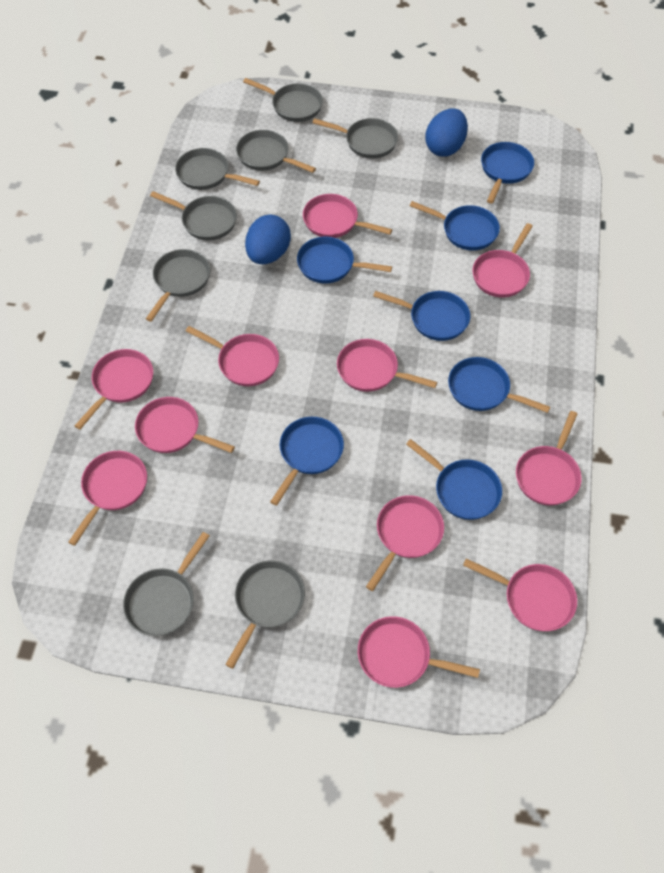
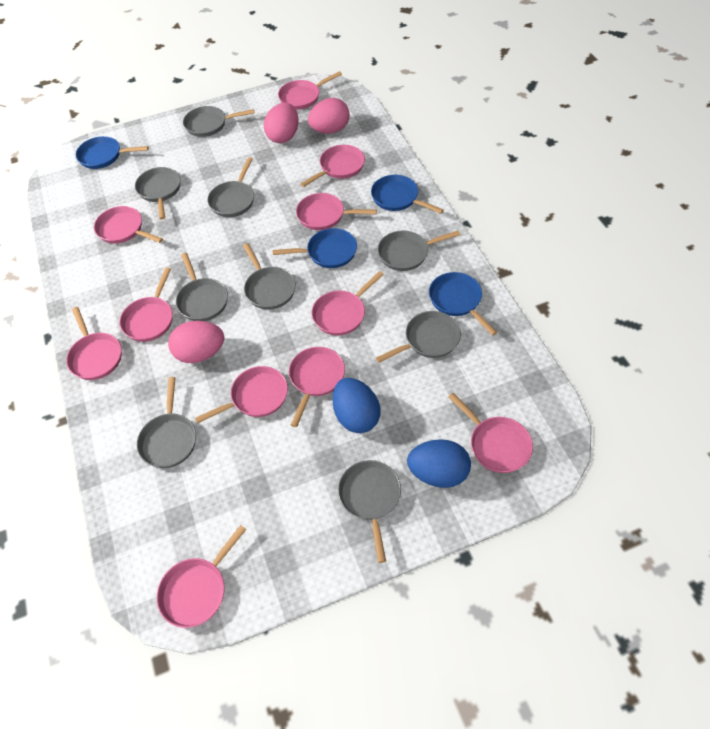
blue pan: [270,417,344,506] [297,237,392,283] [373,291,470,341] [406,439,502,520] [410,201,500,251] [448,357,550,413] [481,142,534,204] = 7 -> [76,136,149,169] [273,228,357,268] [371,175,444,214] [429,272,497,336] = 4
grey pan: [123,532,209,636] [146,249,210,322] [150,191,237,240] [175,148,260,190] [225,560,305,669] [236,130,316,173] [243,78,323,122] [313,118,398,159] = 8 -> [135,167,181,220] [137,377,196,468] [176,253,228,321] [183,106,254,137] [207,157,254,217] [243,243,296,310] [338,460,401,563] [376,311,461,363] [378,230,461,271] = 9
pink egg: none = 0 -> [168,321,224,363] [264,103,299,143] [308,98,350,134] = 3

